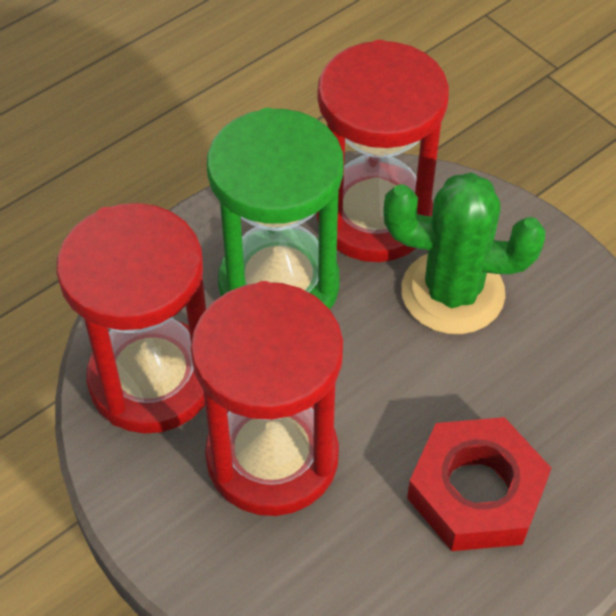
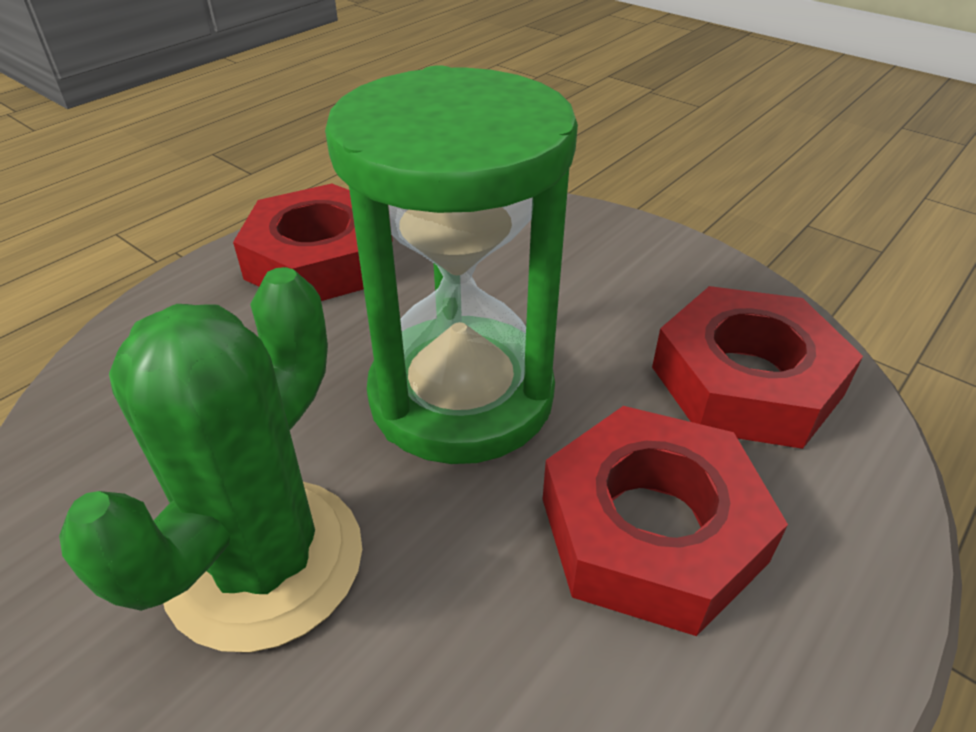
red hourglass: [56,203,206,434] [191,281,343,516] [316,40,449,262] = 3 -> none = 0
red nut: [407,417,551,551] = 1 -> [233,184,393,301] [543,406,788,636] [652,286,863,449] = 3

